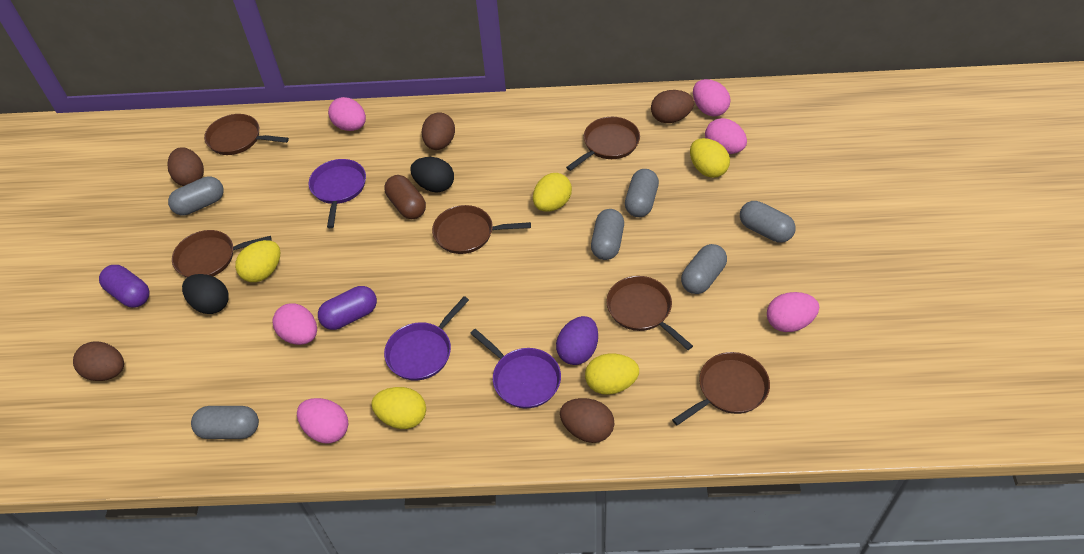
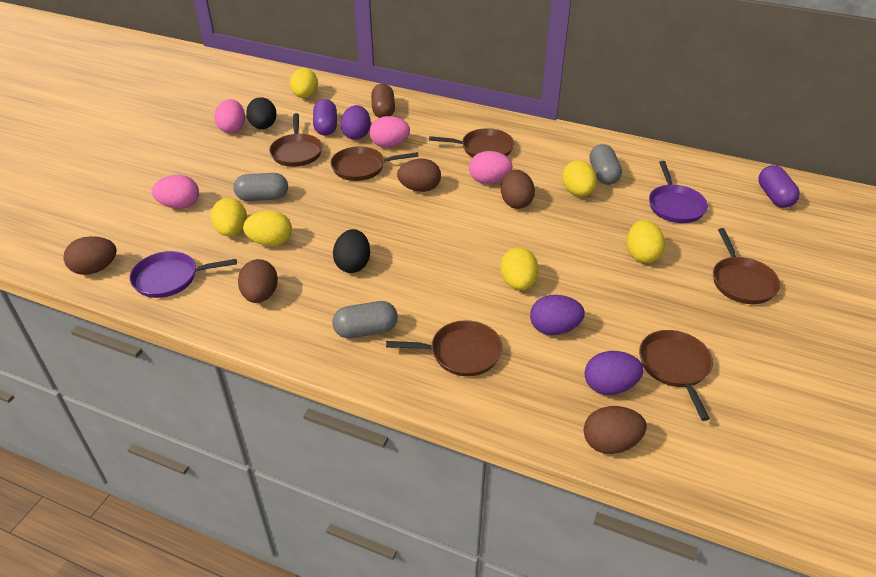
grey capsule: [168,176,224,215] [191,406,259,439] [591,209,624,260] [625,169,659,217] [681,244,727,294] [740,201,796,242] = 6 -> [233,173,288,201] [333,301,398,338] [589,144,622,185] = 3
pink egg: [272,303,317,345] [297,398,348,443] [328,97,366,131] [693,79,730,117] [705,118,747,154] [767,292,819,332] = 6 -> [152,175,199,209] [214,99,245,133] [369,116,410,148] [469,151,513,184] = 4
purple egg: [556,316,598,365] = 1 -> [340,105,371,140] [530,295,585,335] [585,351,644,395] = 3
purple pan: [309,159,366,228] [384,296,469,381] [470,329,561,408] = 3 -> [129,251,237,298] [649,161,708,223] = 2
yellow egg: [235,240,280,282] [371,387,426,429] [533,173,572,212] [585,354,639,395] [690,138,730,178] = 5 -> [211,198,247,237] [243,210,292,246] [290,68,318,98] [500,247,539,290] [562,160,597,196] [627,220,665,263] = 6

